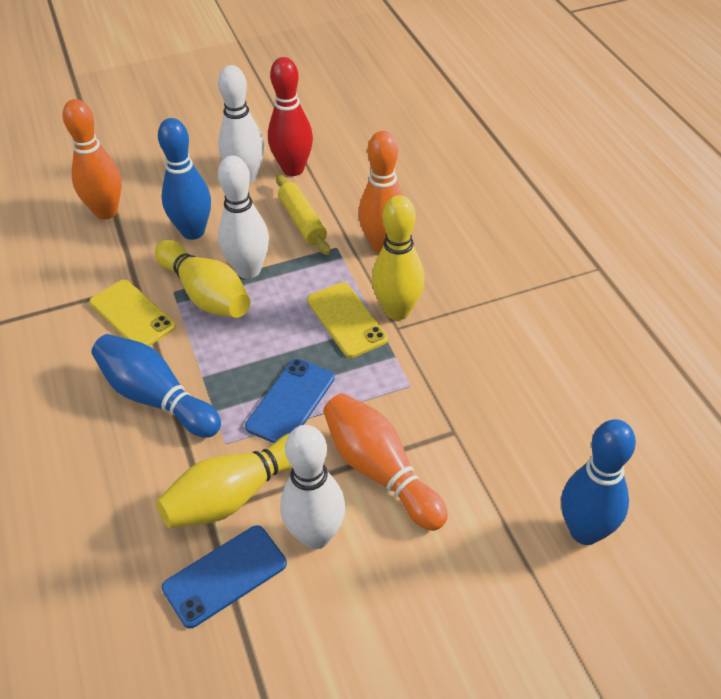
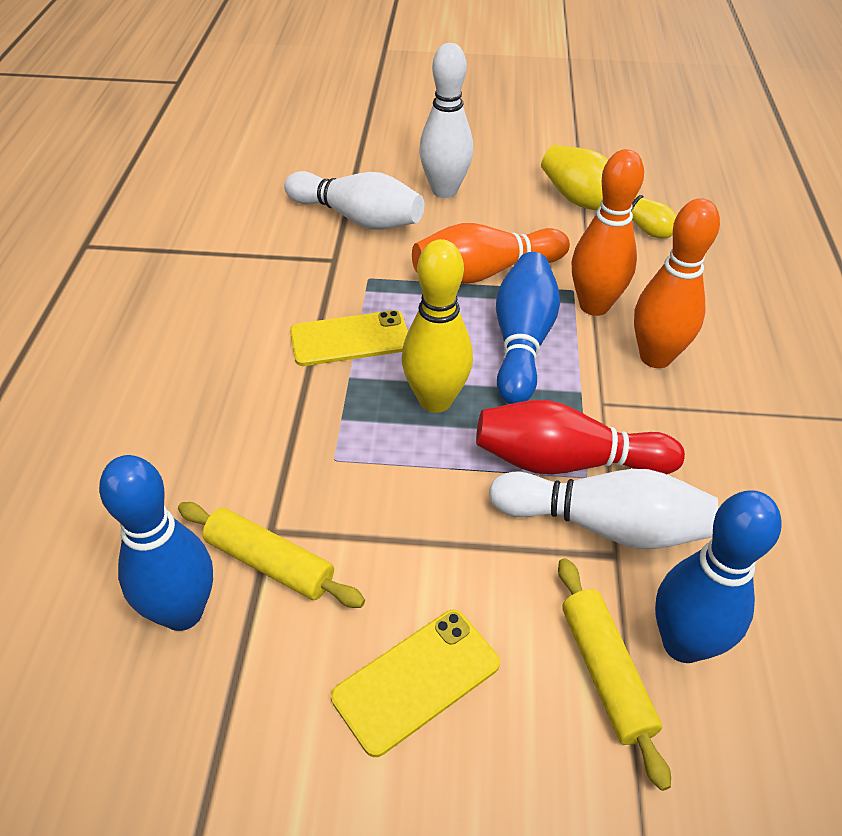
blue phone: [162,525,287,628] [245,359,335,443] = 2 -> none = 0
yellow bowling pin: [155,240,250,318] [156,433,292,528] [372,195,425,320] = 3 -> [402,239,473,413] [541,145,677,238] = 2
yellow rolling pin: [276,174,330,255] = 1 -> [178,502,365,608] [558,558,671,791] = 2

